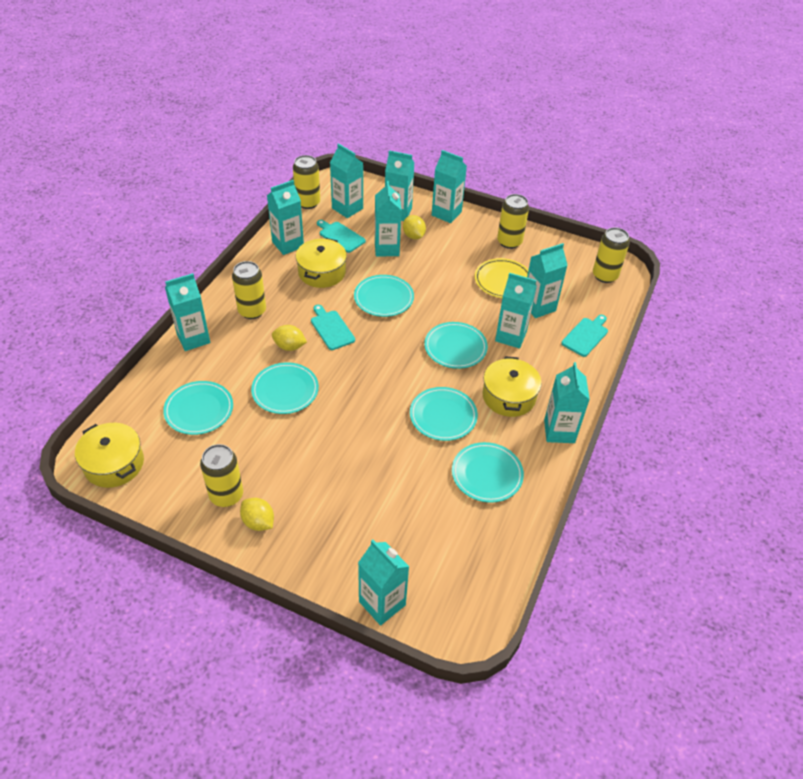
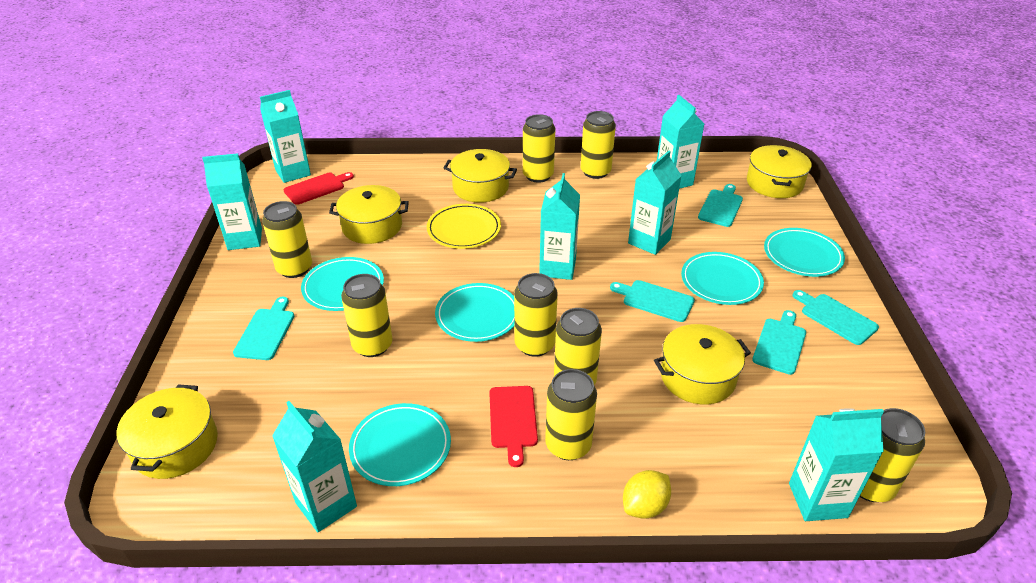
red cutting board: none = 0 -> [284,172,354,205] [489,386,538,467] = 2
turquoise carton: [165,273,210,351] [267,180,304,255] [330,143,363,218] [358,540,409,625] [375,181,401,257] [385,150,414,221] [432,150,467,223] [495,273,537,348] [527,243,568,318] [544,362,590,443] = 10 -> [202,153,262,250] [260,90,311,183] [272,401,357,532] [539,173,580,280] [628,151,682,255] [657,95,704,189] [789,408,884,521] = 7
turquoise cutting board: [311,305,355,350] [317,220,366,253] [561,315,608,357] = 3 -> [233,297,294,360] [610,280,695,322] [698,184,743,227] [752,310,806,375] [793,290,879,345] = 5
turquoise plate: [163,381,233,435] [251,362,319,414] [354,275,414,317] [410,387,478,441] [424,322,488,369] [452,442,524,503] = 6 -> [301,257,384,311] [349,403,451,486] [435,283,514,342] [681,252,764,305] [764,228,845,277] = 5
yellow can: [200,444,243,507] [232,261,266,319] [293,155,320,209] [497,194,529,249] [593,227,630,283] = 5 -> [262,201,312,278] [341,274,393,357] [514,273,558,357] [523,114,556,183] [545,369,597,460] [554,308,602,385] [581,111,616,179] [860,408,925,502] = 8
yellow lemon: [240,498,274,531] [272,325,307,351] [403,215,426,240] = 3 -> [623,470,671,519] = 1
yellow pot: [75,423,144,488] [296,238,347,288] [482,356,542,417] = 3 -> [116,384,218,479] [329,185,409,244] [444,149,517,203] [654,324,751,404] [747,145,812,198] = 5

